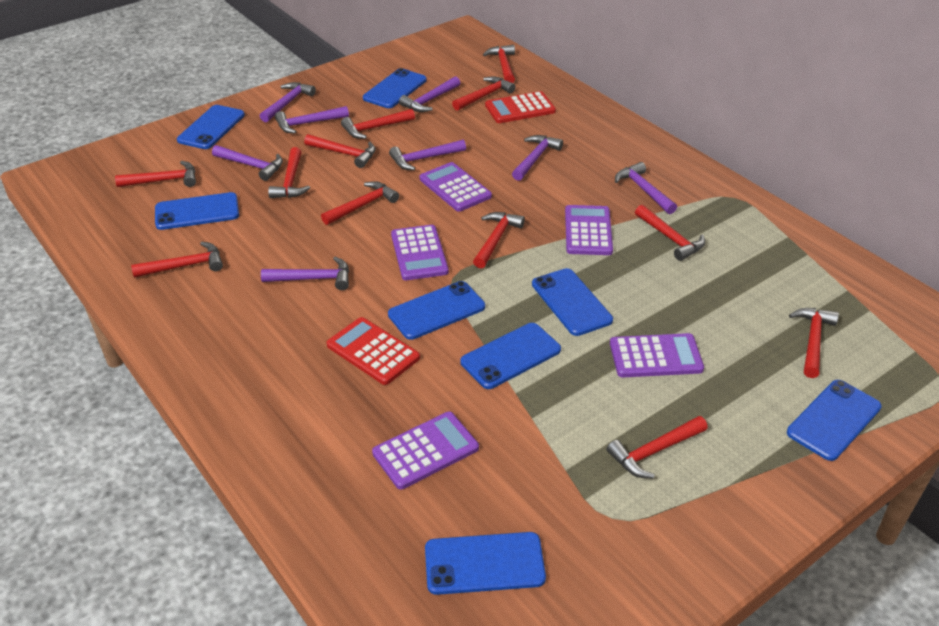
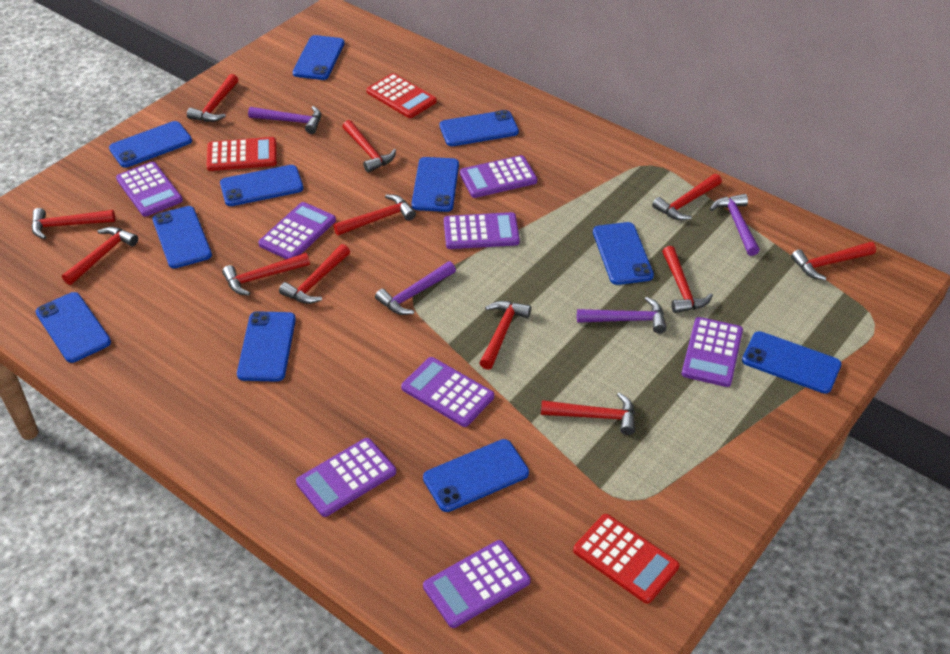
blue phone: [155,192,239,230] [177,105,245,149] [363,68,427,108] [388,281,485,340] [425,532,546,595] [461,323,561,389] [532,268,613,336] [787,380,882,461] = 8 -> [35,292,111,363] [109,121,192,168] [152,206,212,268] [220,165,303,206] [237,311,296,382] [293,35,345,80] [411,157,459,212] [423,439,529,512] [440,110,519,146] [593,222,654,285] [742,331,842,394] = 11
purple calculator: [372,412,479,490] [391,225,449,280] [420,162,492,212] [565,205,613,255] [610,333,704,377] = 5 -> [116,162,183,217] [258,202,336,259] [296,438,396,517] [401,357,494,427] [423,540,531,628] [444,212,520,249] [460,155,537,198] [682,317,743,387] = 8
purple hammer: [212,145,283,181] [260,82,316,122] [261,257,349,290] [275,106,349,134] [389,140,466,170] [399,76,460,112] [512,135,563,181] [615,162,677,214] = 8 -> [248,106,321,134] [375,261,456,315] [577,297,667,334] [710,194,760,256] = 4
red calculator: [327,317,420,385] [485,91,556,123] = 2 -> [207,137,277,171] [366,73,437,118] [573,514,679,604] = 3

